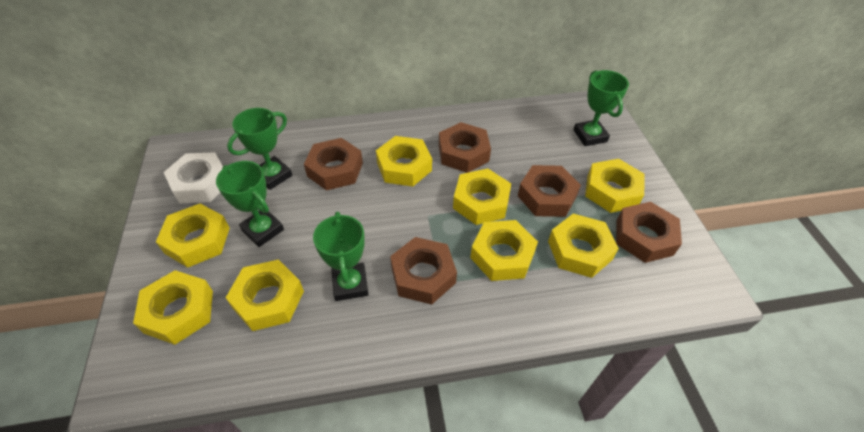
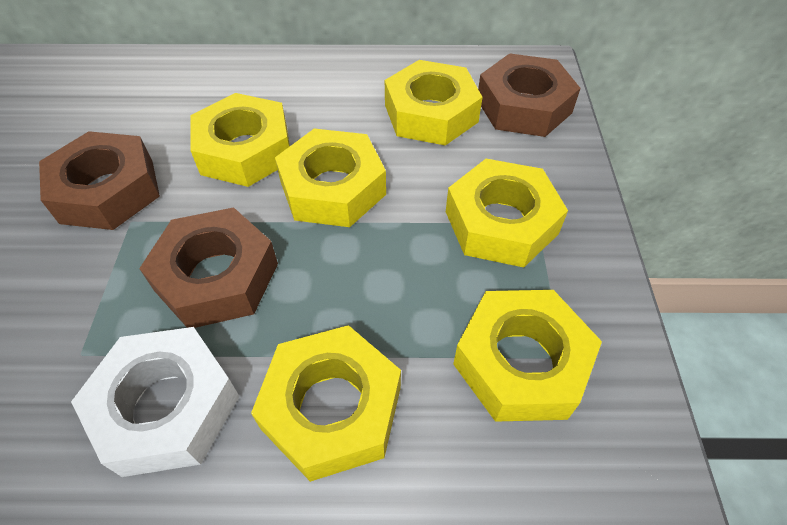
brown nut: [304,138,363,191] [390,237,457,304] [439,122,491,173] [518,165,581,217] [616,202,682,263] = 5 -> [39,131,160,230] [139,207,278,328] [478,53,581,137] = 3
green trophy: [216,161,284,247] [227,108,292,190] [313,212,369,301] [574,70,629,146] = 4 -> none = 0
yellow nut: [133,270,213,345] [156,204,230,268] [226,259,304,331] [376,136,432,187] [453,168,511,225] [470,220,538,281] [548,214,619,278] [585,159,645,213] = 8 -> [190,93,290,187] [251,325,401,482] [275,129,386,227] [385,60,483,146] [446,159,568,267] [453,290,602,422] = 6

